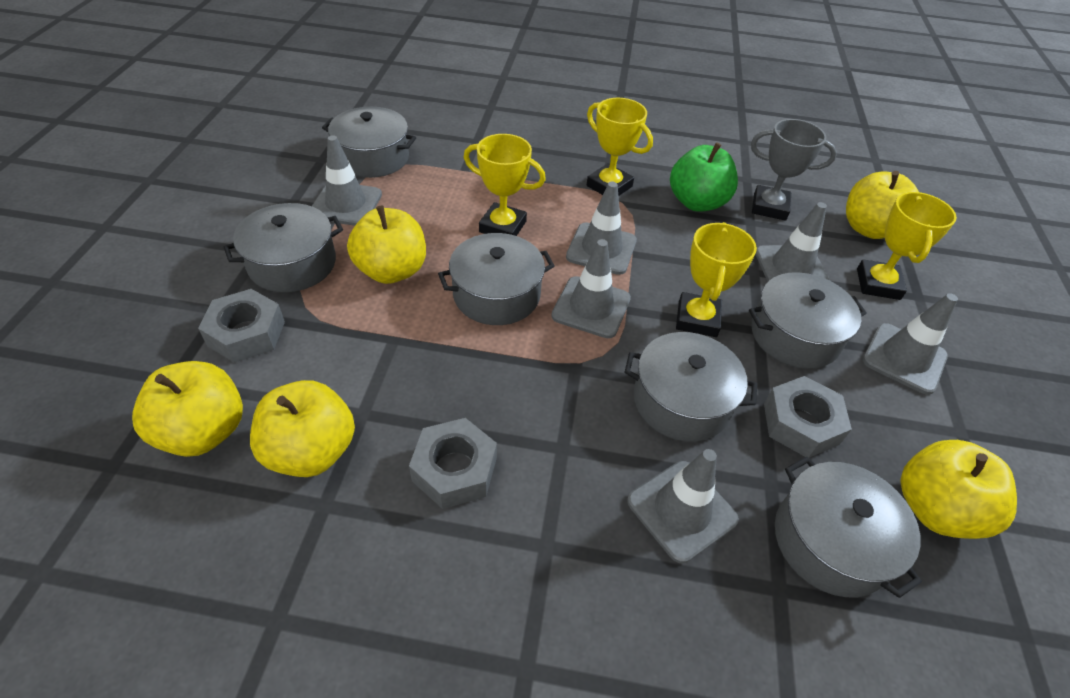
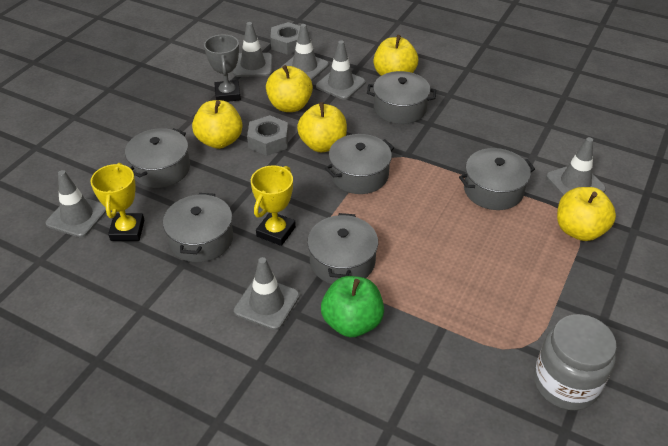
grey jar: none = 0 -> [534,314,617,410] = 1
grey nut: [198,289,285,363] [409,418,497,509] [764,376,852,458] = 3 -> [247,115,289,156] [270,22,300,55] = 2
yellow trophy: [464,134,546,236] [587,98,653,196] [676,222,757,337] [857,192,957,300] = 4 -> [90,163,145,241] [251,165,296,246] = 2

